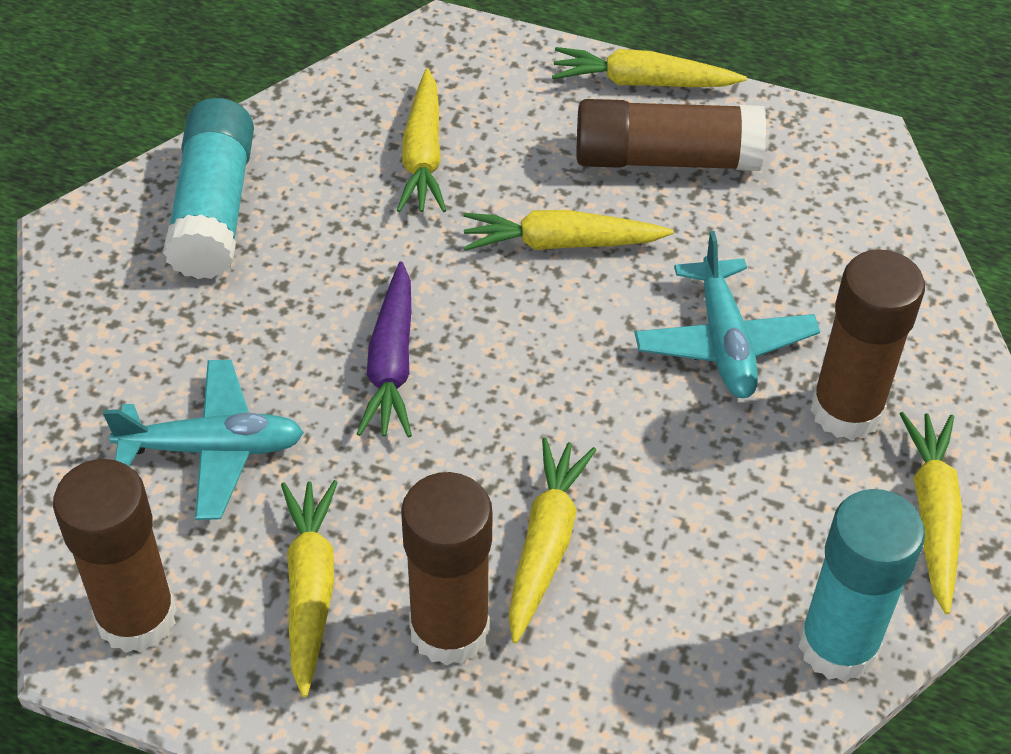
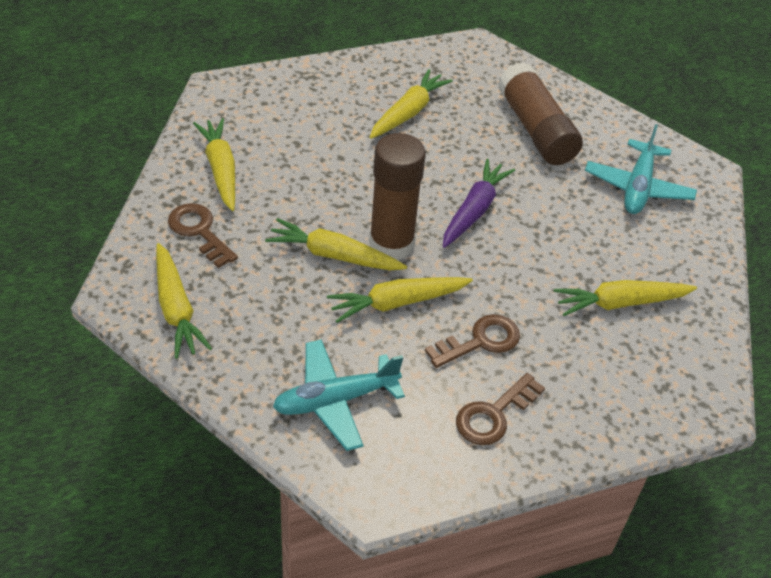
brown glue stick: [53,459,177,653] [401,472,493,666] [577,99,766,171] [811,249,925,440] = 4 -> [369,133,426,261] [498,62,583,165] = 2
brown key: none = 0 -> [168,203,238,268] [425,314,520,368] [456,373,545,445] = 3
turquoise glue stick: [163,98,254,279] [798,489,925,682] = 2 -> none = 0

